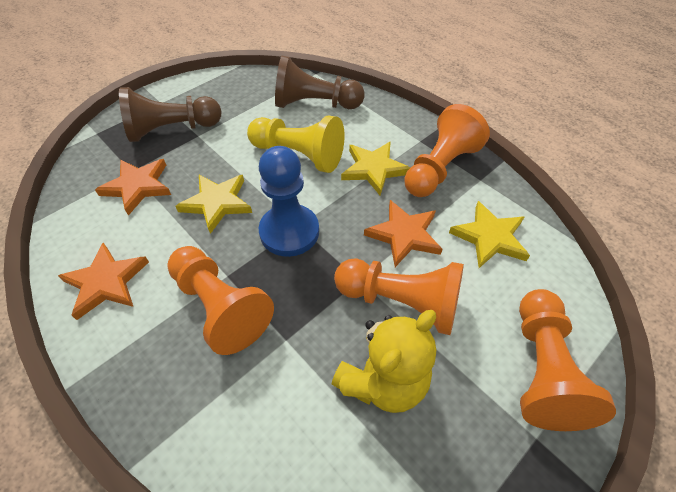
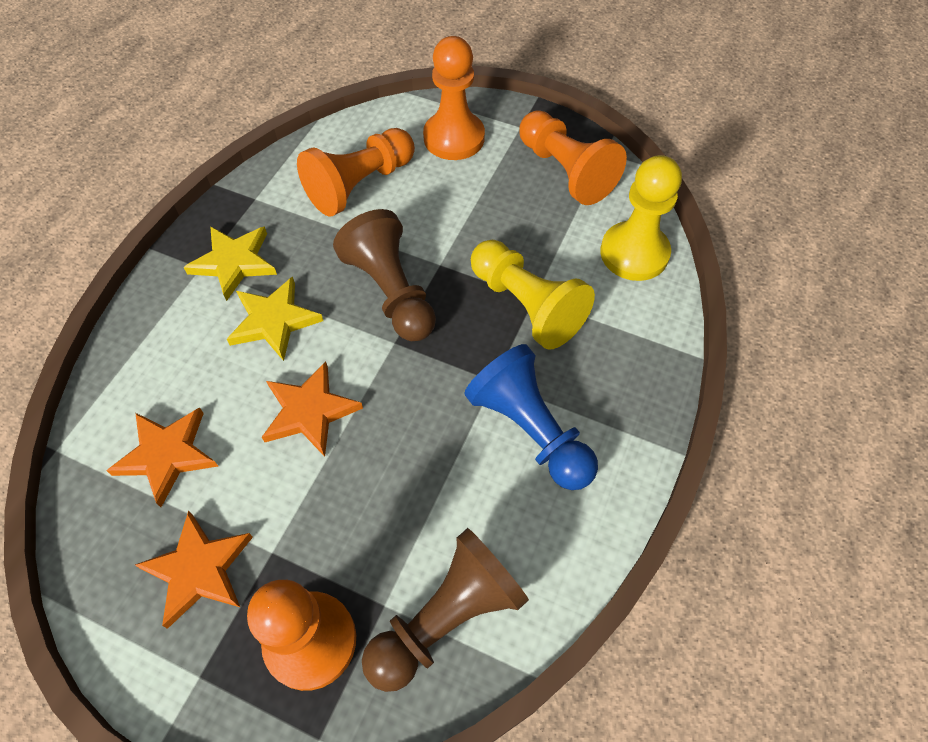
yellow pawn: [247,115,345,173] = 1 -> [471,240,595,350] [600,155,682,281] = 2
yellow star: [176,175,252,234] [341,142,410,196] [449,201,530,268] = 3 -> [183,226,277,301] [227,277,323,361] = 2
yellow teddy bear: [331,310,436,413] = 1 -> none = 0

